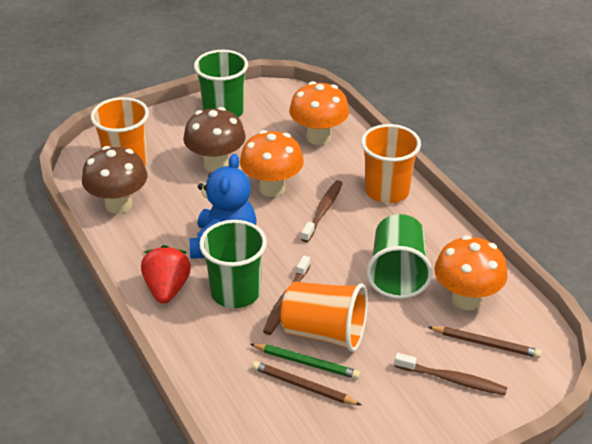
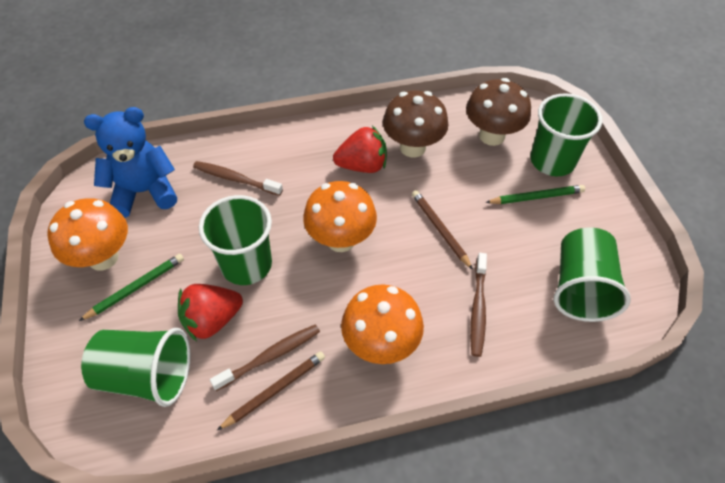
green cup: [194,50,248,118] [199,220,267,308] [366,214,433,299] = 3 -> [81,328,191,407] [199,195,272,285] [530,94,602,176] [554,228,631,322] = 4
green pencil: [250,344,360,379] = 1 -> [79,254,184,321] [485,185,585,204] = 2
orange cup: [91,97,149,166] [281,281,368,352] [361,124,421,203] = 3 -> none = 0
red strawberry: [141,245,191,304] = 1 -> [178,284,243,341] [333,125,387,173] = 2

